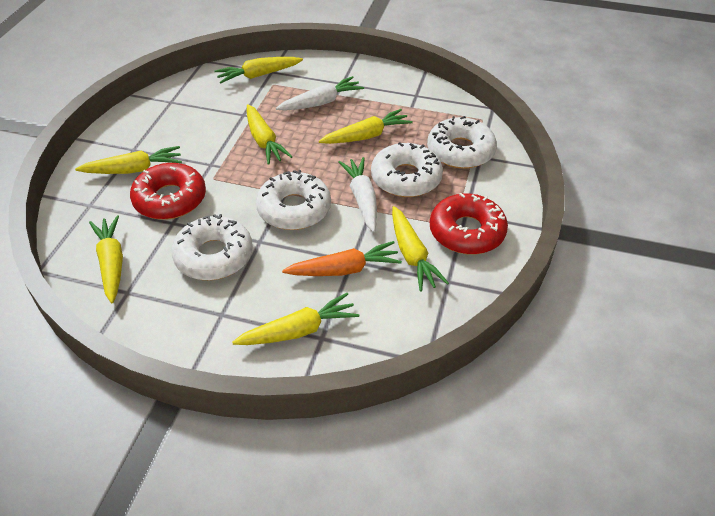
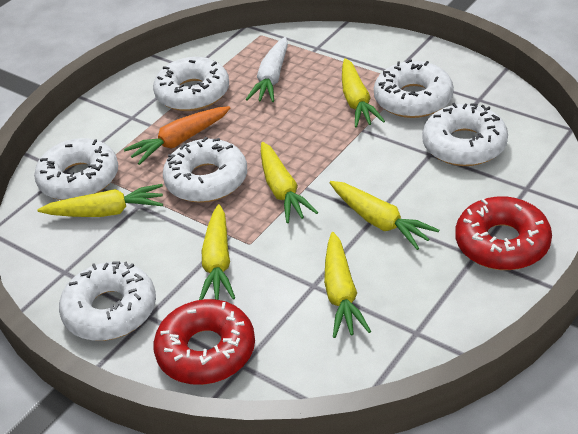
white carrot: [276,76,364,110] [338,157,377,232] = 2 -> [245,37,288,102] = 1
white donut: [171,214,253,280] [256,170,331,230] [371,142,443,197] [427,116,497,169] = 4 -> [34,138,118,200] [59,261,156,341] [153,57,229,111] [163,137,247,203] [374,59,454,118] [422,103,508,166] = 6
yellow carrot: [75,146,182,174] [89,215,123,303] [214,57,303,84] [232,293,359,345] [247,104,293,165] [319,109,413,144] [392,206,449,292] = 7 -> [38,184,163,217] [199,204,235,300] [261,142,318,223] [324,232,371,338] [329,181,439,250] [342,58,385,128] = 6

